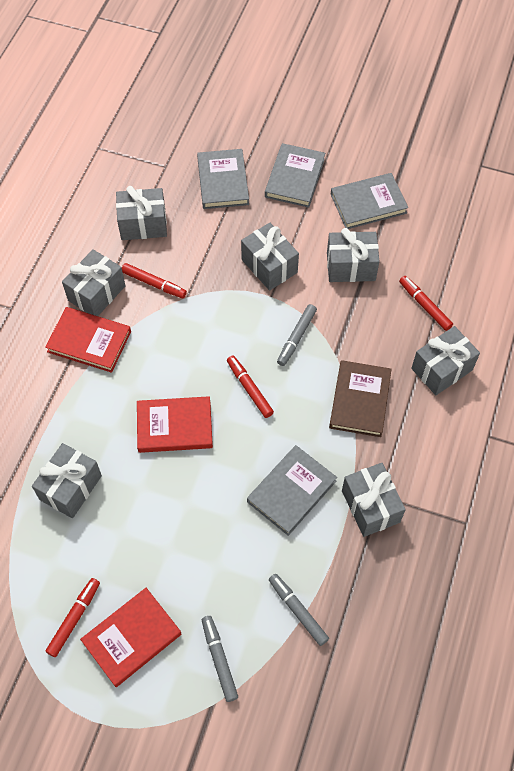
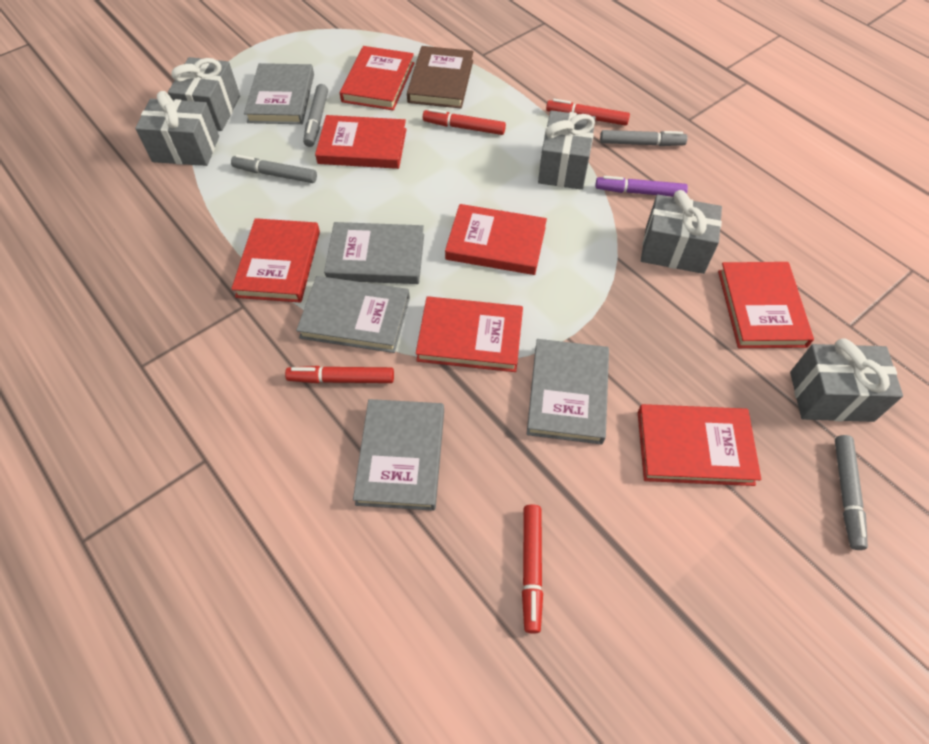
grey book: [197,149,249,209] [247,445,337,536] [265,143,325,208] [331,173,408,229] = 4 -> [244,63,314,124] [296,276,410,353] [324,222,424,284] [353,399,444,511] [527,339,609,445] = 5
grey gift: [32,443,102,518] [62,249,125,316] [116,186,167,240] [241,223,299,291] [327,228,380,282] [342,463,406,537] [411,326,480,395] = 7 -> [135,91,219,166] [168,57,240,131] [538,110,596,190] [641,190,722,274] [790,338,903,422] = 5
grey marker: [202,616,238,702] [269,574,329,646] [277,304,317,366] = 3 -> [231,155,317,183] [303,84,328,147] [600,130,688,146] [835,435,868,550] = 4
purple marker: none = 0 -> [595,176,688,197] = 1
red book: [45,307,131,373] [80,588,181,687] [137,396,213,453] = 3 -> [232,218,320,303] [315,115,407,169] [340,46,414,110] [416,296,523,372] [445,204,547,275] [638,404,761,486] [718,262,814,348] = 7

